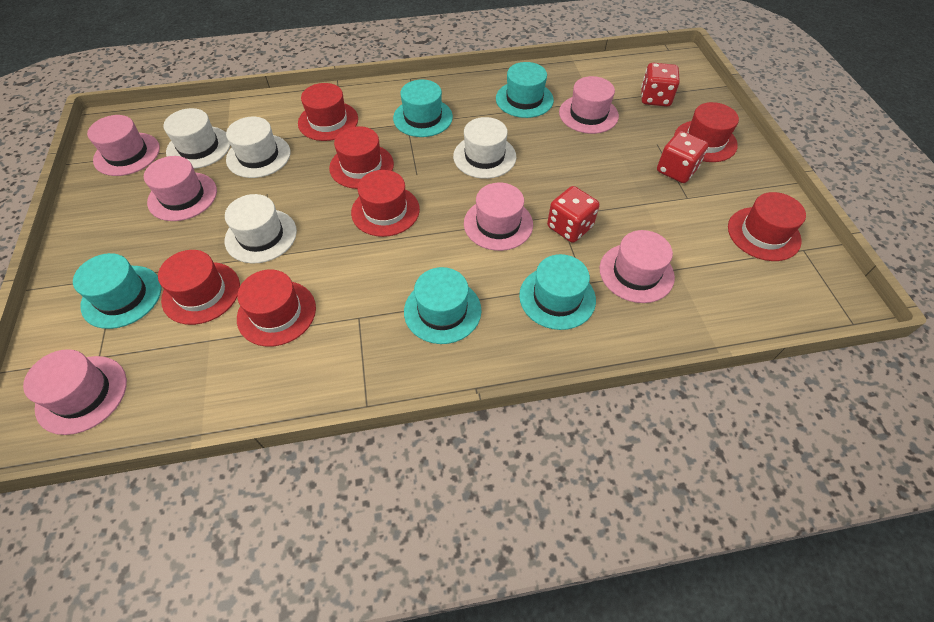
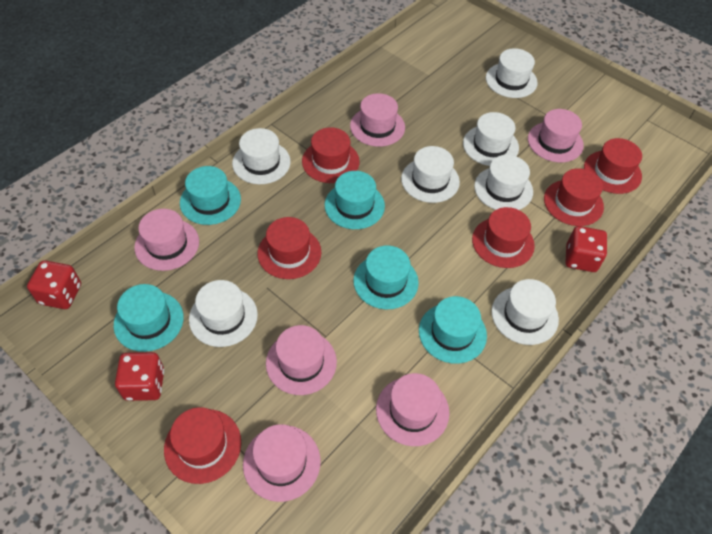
red hat: [158,250,240,325] [237,269,316,347] [298,83,358,141] [329,126,394,189] [351,170,420,237] [674,102,739,162] [728,192,806,261] = 7 -> [164,407,241,484] [257,217,321,279] [302,127,360,183] [472,207,535,268] [544,168,604,226] [584,138,642,194] = 6
white hat: [164,108,230,169] [225,194,297,263] [226,117,291,178] [453,117,516,179] = 4 -> [189,280,258,347] [232,128,290,184] [401,146,460,203] [463,112,519,166] [474,155,533,210] [486,48,538,98] [492,279,559,345] = 7

